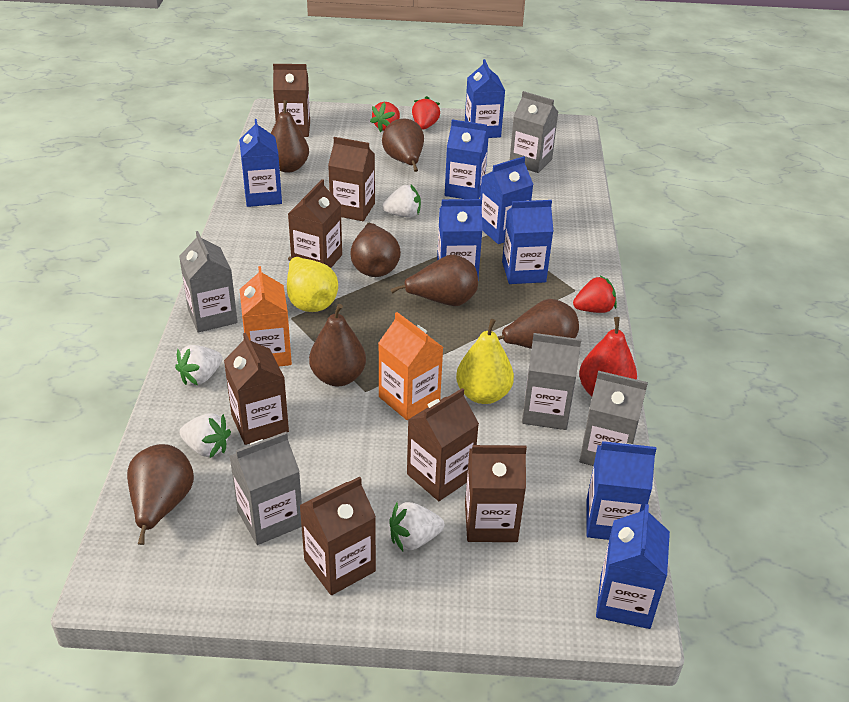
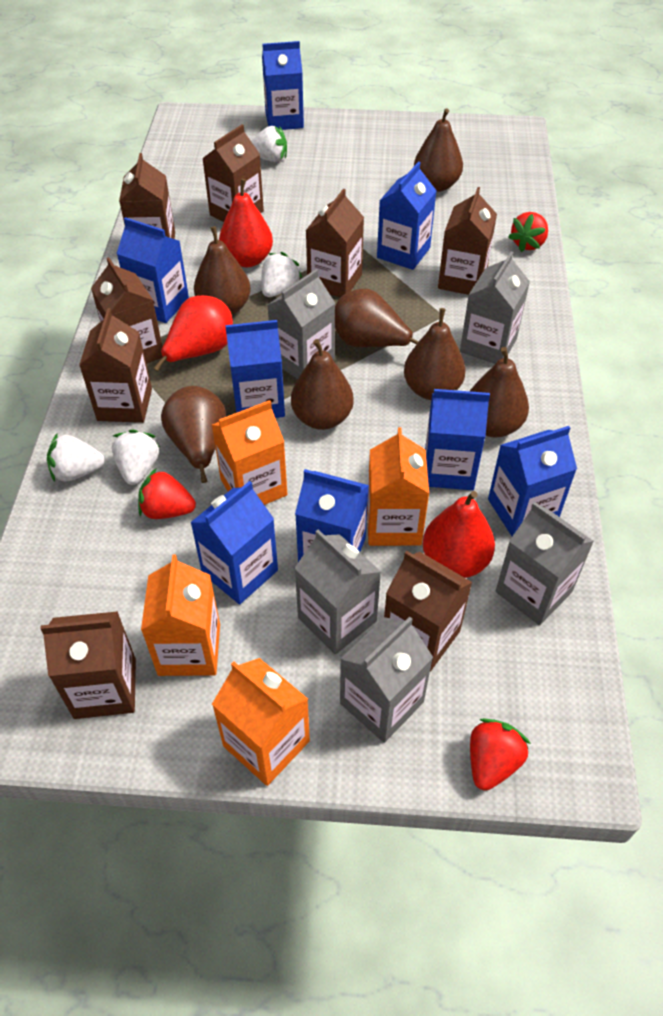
brown carton: [224,333,289,445] [273,64,310,137] [288,179,342,268] [299,476,376,595] [328,137,375,221] [407,388,479,501] [465,445,527,542] = 7 -> [40,611,136,719] [79,308,152,423] [91,257,163,364] [119,153,175,239] [202,125,264,222] [306,189,364,297] [384,551,472,672] [438,187,497,295] = 8
orange carton: [239,266,292,366] [379,312,443,420] = 2 -> [141,555,220,676] [212,400,287,505] [212,658,310,786] [367,427,429,546] = 4
red pear: [579,317,637,396] = 1 -> [153,295,233,371] [219,179,273,267] [423,491,495,578] = 3
yellow pear: [287,256,338,312] [456,319,514,404] = 2 -> none = 0

